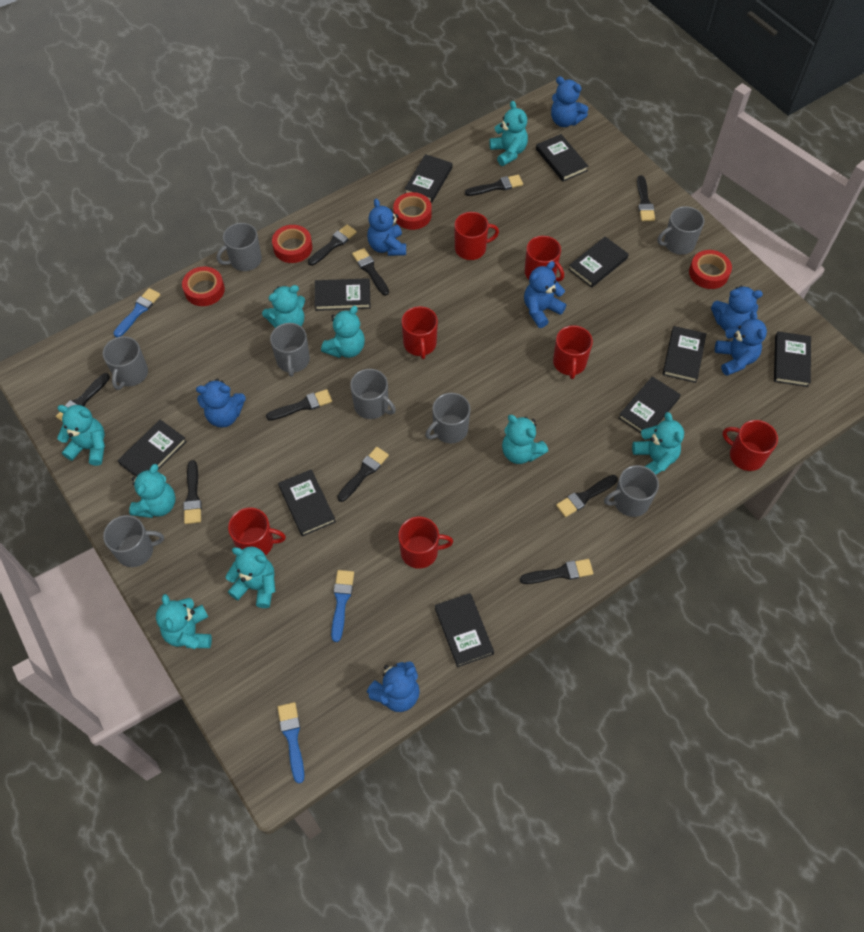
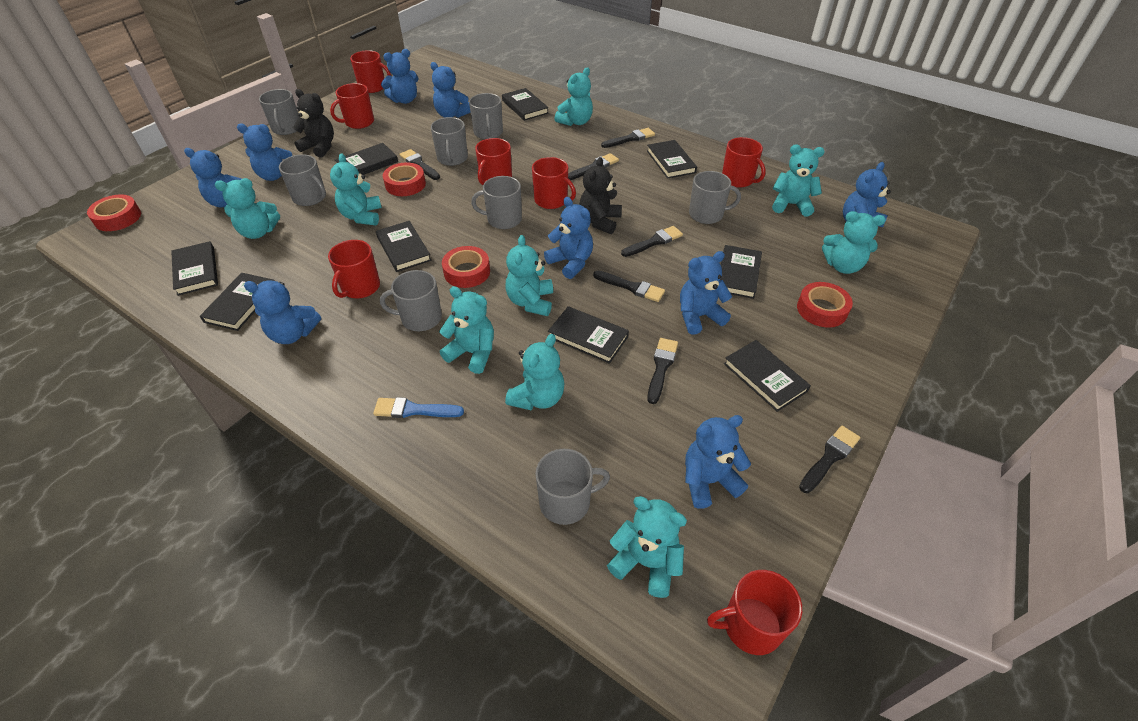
black book: [118,420,187,477] [278,469,336,536] [315,278,370,311] [404,154,452,203] [435,593,494,667] [536,134,588,182] [568,237,629,288] [618,376,681,433] [663,326,707,383] [774,331,811,387] = 10 -> [171,241,218,296] [200,273,274,331] [335,143,398,175] [376,221,431,272] [502,88,549,121] [548,306,629,364] [647,140,697,179] [720,245,762,299] [724,340,811,412] = 9
black brush: [56,373,110,421] [183,460,202,524] [266,389,332,421] [308,225,357,266] [337,447,389,502] [352,248,389,296] [465,175,523,196] [520,559,593,584] [556,475,618,517] [637,175,655,221] = 10 -> [400,149,440,180] [568,153,619,180] [593,271,665,302] [601,128,655,148] [621,226,683,257] [647,338,678,404] [799,426,860,493] = 7
black teddy bear: none = 0 -> [293,89,334,158] [579,157,622,234] = 2
blue brush: [114,288,160,337] [278,702,304,784] [331,570,354,642] = 3 -> [373,397,464,418] = 1
blue teddy bear: [196,379,246,428] [367,199,406,256] [367,661,420,712] [524,261,566,328] [551,76,588,127] [711,286,763,331] [715,311,767,376] = 7 -> [184,148,242,207] [237,124,292,181] [244,280,321,344] [381,49,419,104] [430,62,471,118] [544,197,593,279] [680,251,732,335] [685,415,751,509] [843,162,891,227] = 9

